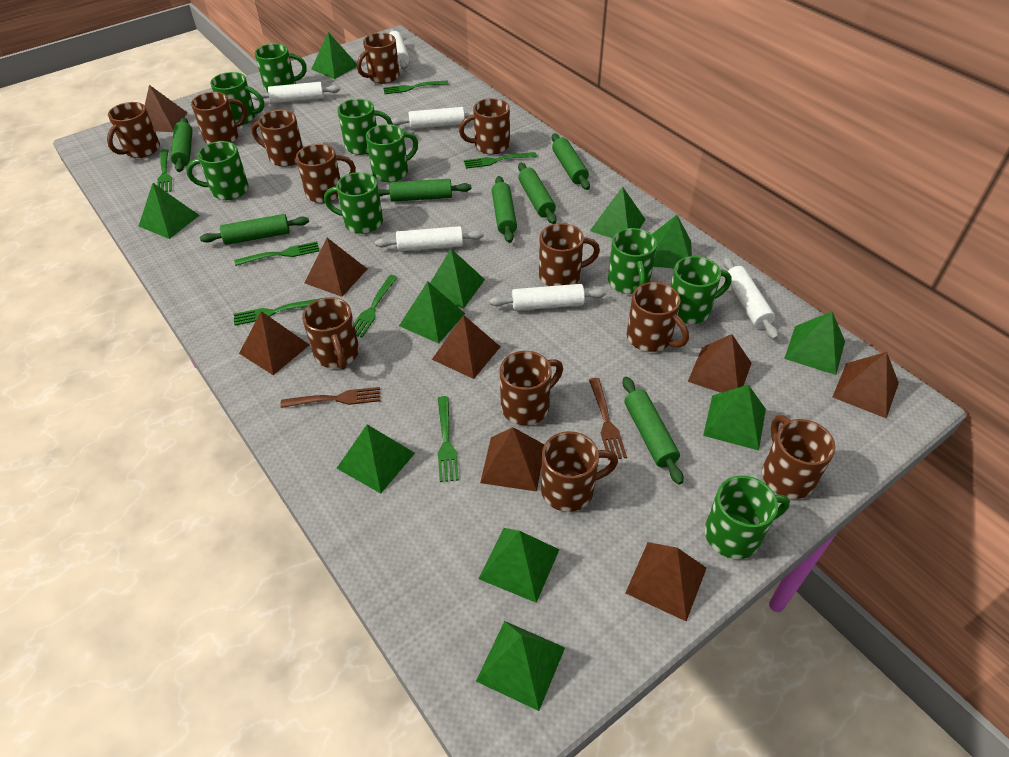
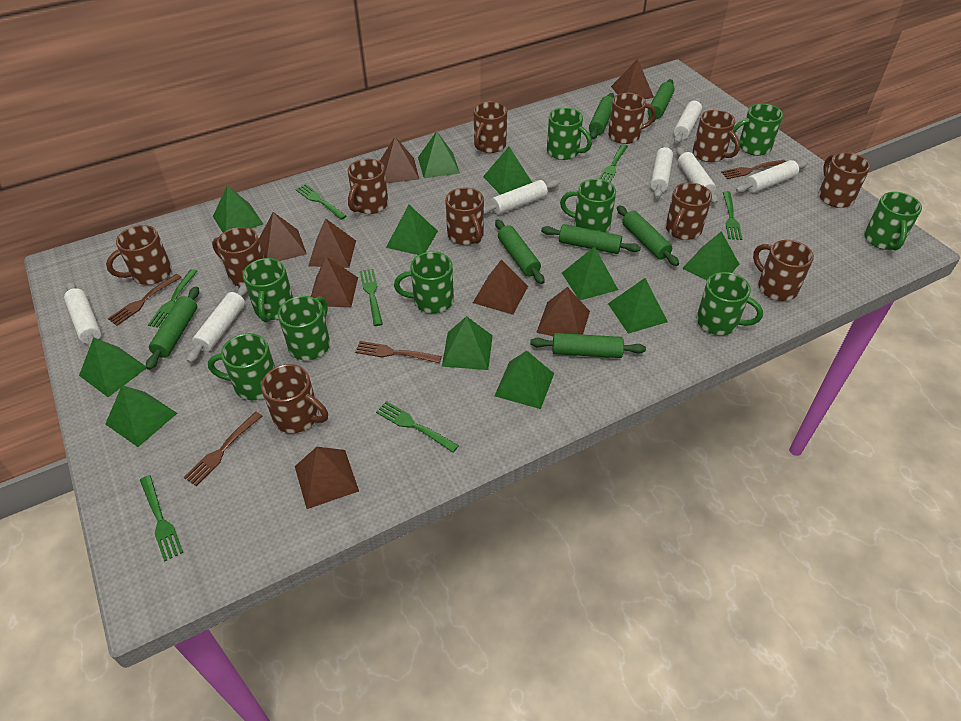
brown fork: [280,387,381,408] [589,378,627,460] = 2 -> [108,274,182,326] [184,412,262,486] [355,341,442,363] [721,160,786,179] = 4
brown mug: [107,102,160,158] [191,92,247,144] [251,110,303,167] [296,144,356,203] [302,297,359,369] [357,33,400,84] [459,98,510,155] [500,351,563,425] [539,223,600,286] [541,431,618,512] [627,282,689,352] [762,415,836,499] = 12 -> [106,225,172,285] [212,227,264,287] [261,364,328,433] [348,159,388,214] [445,187,484,245] [474,101,507,153] [608,93,656,144] [666,182,712,240] [693,110,740,162] [753,240,814,301] [819,152,870,208] = 11
white rolling pin: [252,82,340,104] [375,226,484,252] [389,29,409,70] [391,107,473,129] [490,284,606,311] [723,257,778,340] = 6 -> [64,282,101,348] [187,284,248,363] [484,180,560,215] [651,143,673,198] [674,98,702,143] [676,147,718,204] [736,160,808,193] = 7

